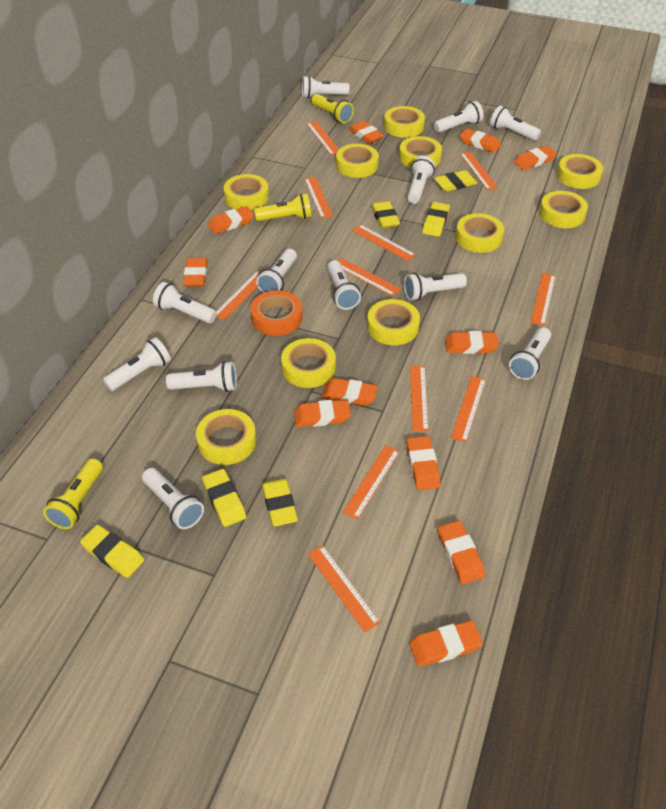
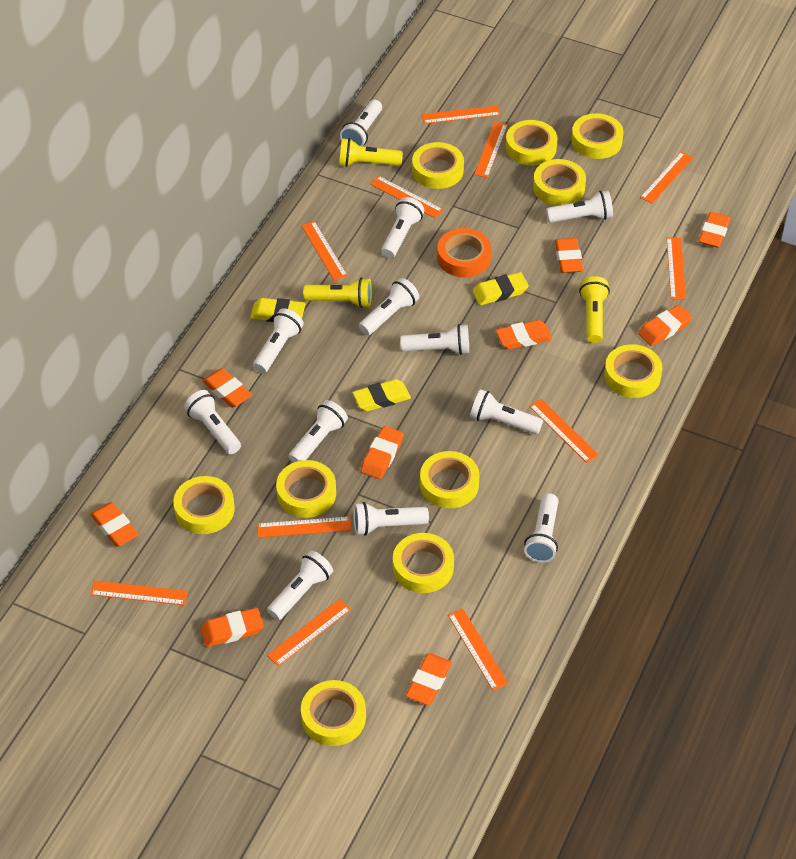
orange eraser: [183,258,208,287] [208,206,254,234] [294,400,351,427] [321,378,378,406] [349,121,384,144] [407,436,440,490] [409,620,483,667] [438,521,485,584] [445,331,499,354] [460,128,501,153] [514,146,557,170] = 11 -> [90,502,138,547] [201,608,264,647] [202,368,252,408] [361,426,404,479] [406,653,452,705] [496,320,552,349] [555,238,583,273] [638,305,692,346] [699,212,731,248] = 9
yellow eraser: [80,525,144,578] [202,469,246,527] [262,479,298,526] [371,201,400,228] [422,202,450,237] [434,170,477,192] = 6 -> [250,298,305,322] [353,379,411,411] [473,272,529,305] = 3

